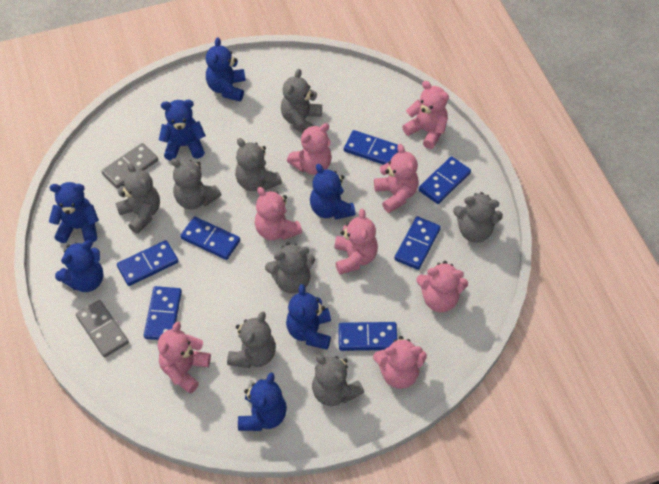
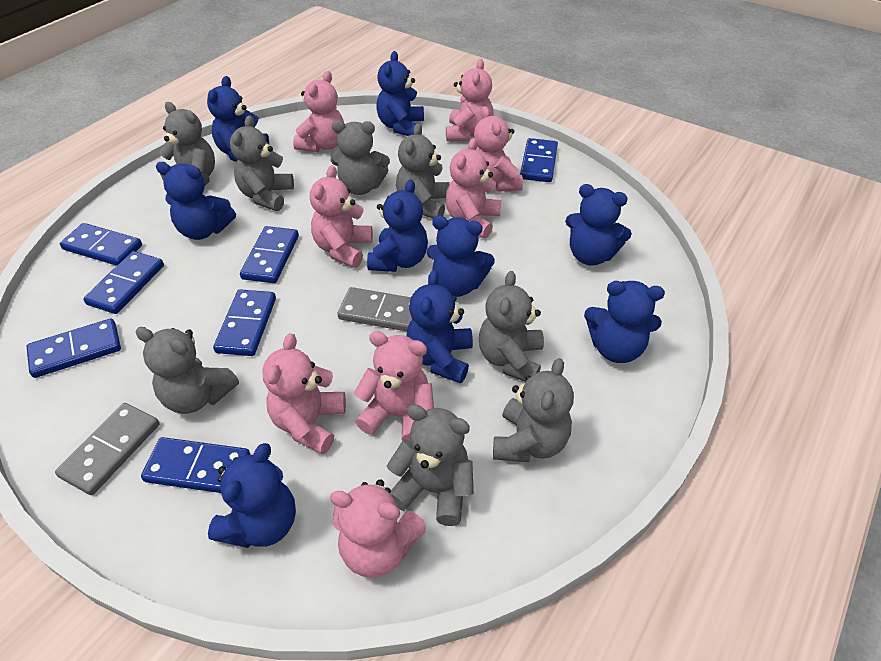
blue teddy bear: [49,182,99,243] [55,240,104,292] [159,100,206,161] [206,37,246,101] [238,372,287,431] [286,284,331,350] [310,164,356,220] = 7 -> [156,162,236,240] [207,76,269,162] [208,443,296,548] [367,179,428,272] [376,51,424,136] [407,270,473,383] [427,216,495,297] [565,184,632,265] [584,281,665,363] = 9

